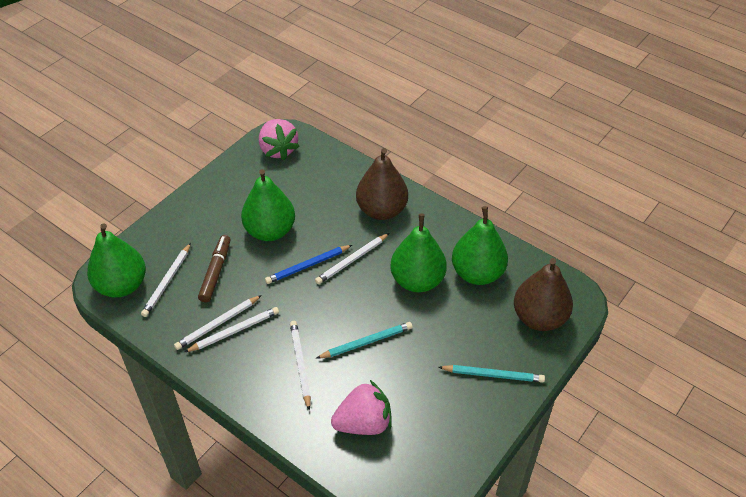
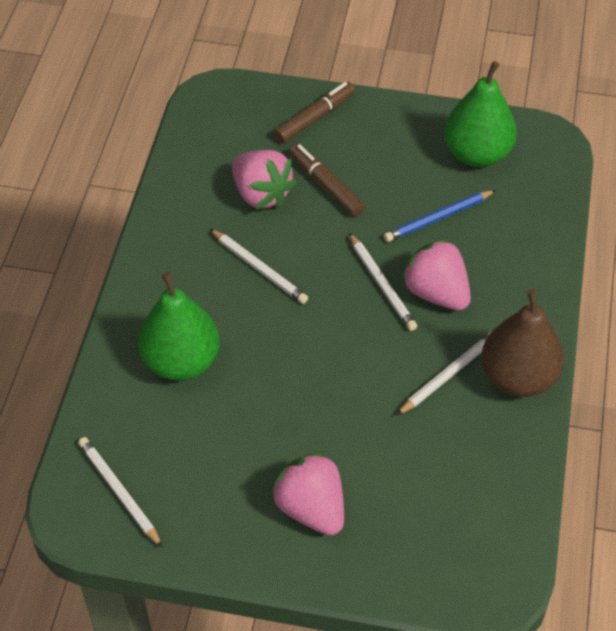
brown marker: [198,235,231,302] = 1 -> [274,82,355,143] [289,144,365,216] = 2
brown pear: [356,148,408,220] [514,258,573,331] = 2 -> [481,289,564,397] = 1
green pear: [87,223,146,298] [241,169,295,241] [390,213,447,292] [452,206,508,285] = 4 -> [138,272,220,381] [444,61,517,167] = 2
pink strawberry: [259,119,300,160] [331,380,392,435] = 2 -> [232,150,297,210] [270,451,344,535] [400,238,471,310] = 3
turquoise pencil: [316,322,412,359] [438,365,545,383] = 2 -> none = 0
white pencil: [141,243,191,317] [174,295,262,350] [185,307,279,352] [290,321,311,411] [315,233,390,284] = 5 -> [78,437,162,547] [210,229,308,304] [349,233,417,331] [397,332,491,415] = 4

